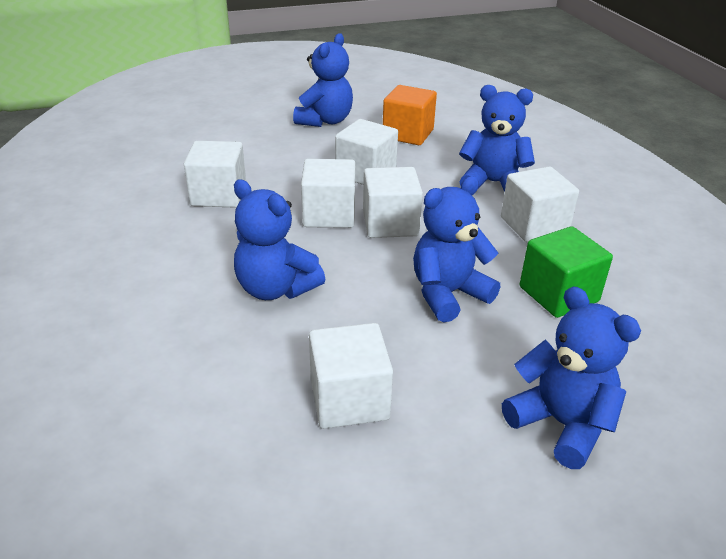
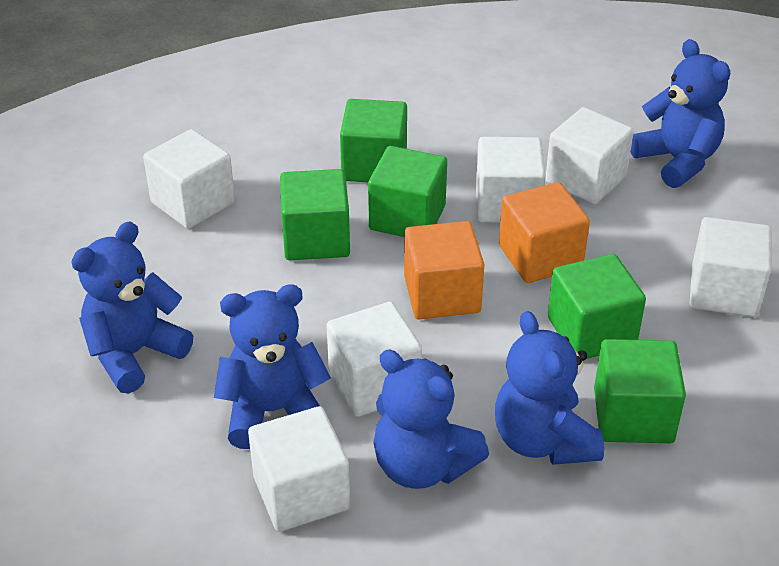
green cube: [520,226,613,318] = 1 -> [280,169,350,260] [340,99,407,182] [368,146,447,237] [548,254,646,359] [594,339,686,443] = 5
orange cube: [383,85,437,145] = 1 -> [404,221,484,320] [499,182,590,283] = 2

